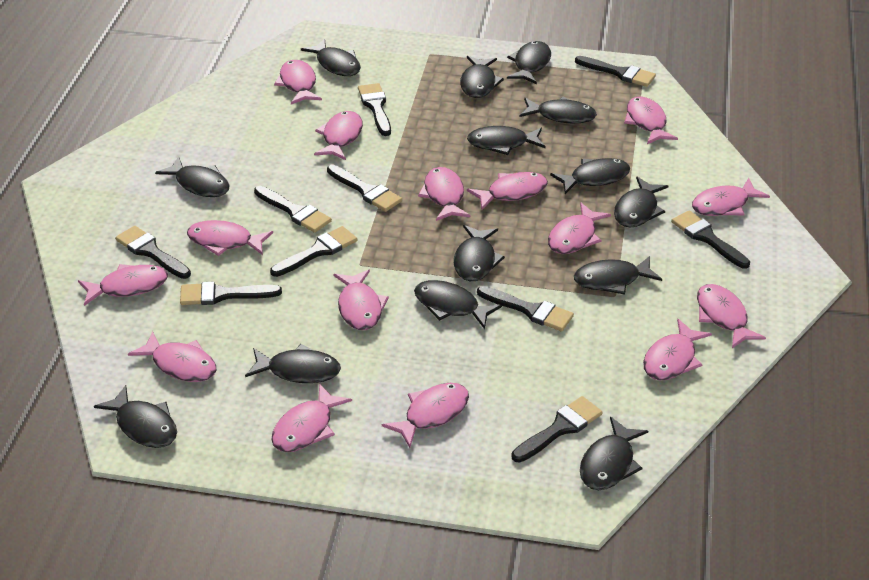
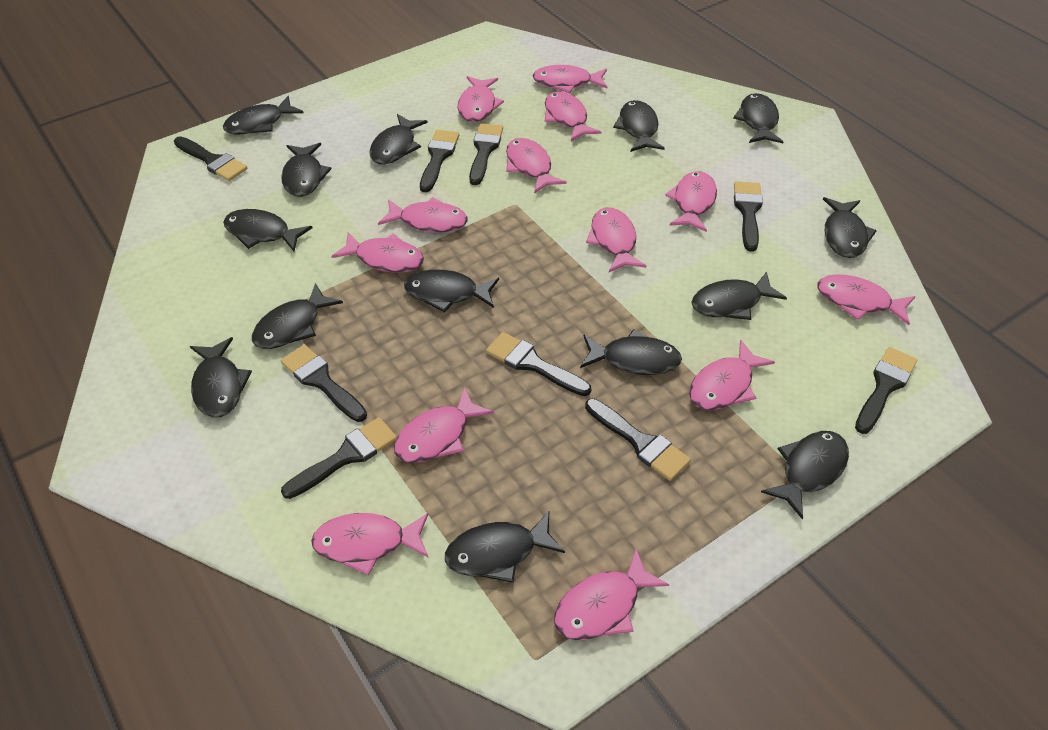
black brush: [115,226,191,279] [180,282,282,305] [254,186,332,233] [270,226,357,277] [327,165,402,212] [358,83,391,136] [477,286,574,331] [511,396,602,463] [575,56,656,87] [671,210,750,269] = 10 -> [174,136,248,181] [281,344,367,422] [281,417,397,499] [420,130,459,192] [469,123,503,185] [486,332,591,396] [585,398,691,481] [734,181,763,252] [855,347,917,434] = 9
pink fish: [78,264,168,306] [128,331,216,382] [187,220,273,256] [271,383,352,452] [274,60,322,104] [314,111,363,160] [333,270,389,330] [382,383,469,448] [418,167,470,221] [467,172,548,210] [548,202,611,254] [624,97,678,144] [643,319,712,380] [692,178,770,216] [697,284,766,348] = 15 -> [311,513,428,575] [331,232,424,273] [378,197,468,233] [394,387,494,463] [458,76,504,122] [506,138,567,194] [533,65,607,93] [545,91,601,141] [554,549,669,640] [586,207,647,272] [665,171,717,232] [689,339,775,410] [817,274,916,325] = 13

